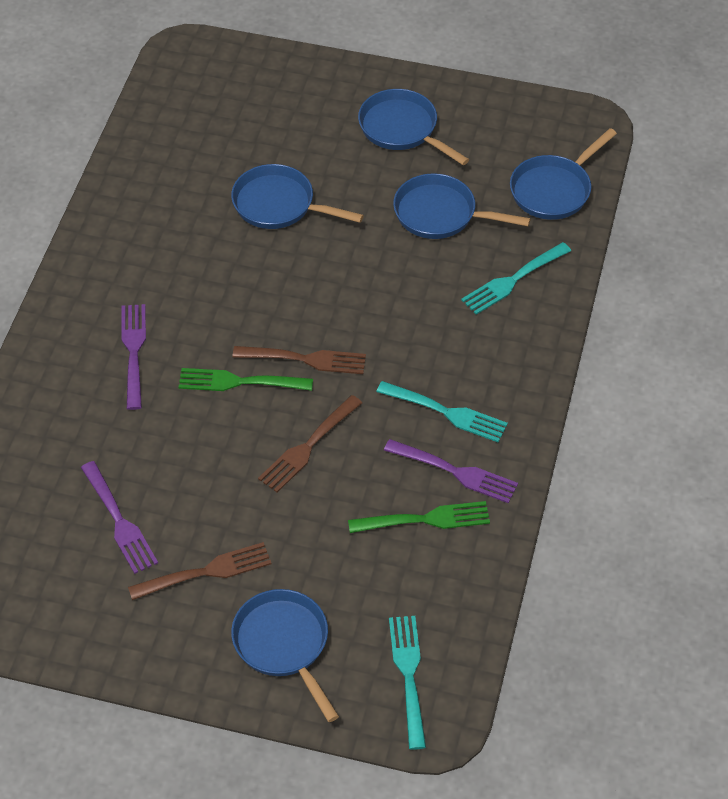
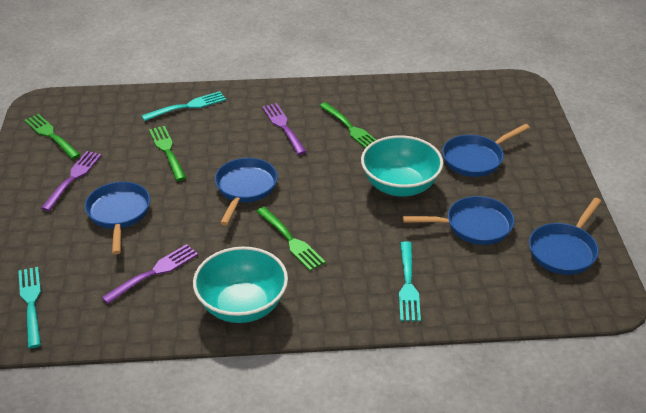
brown fork: [128,542,272,600] [233,346,366,374] [258,395,362,492] = 3 -> none = 0
green fork: [179,368,313,391] [348,501,490,533] = 2 -> [24,114,80,159] [149,126,186,181] [256,207,326,271] [319,102,376,148] = 4
turquoise bowl: none = 0 -> [193,246,288,323] [361,135,443,197] = 2

